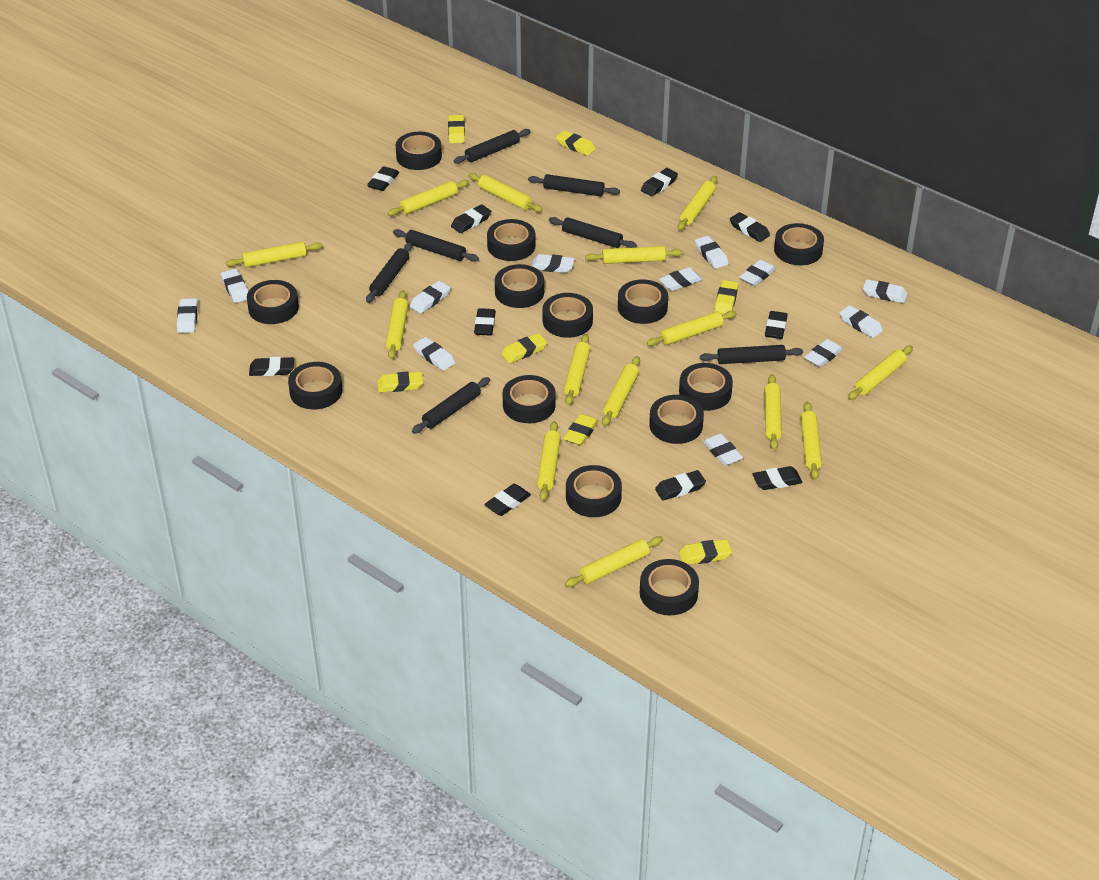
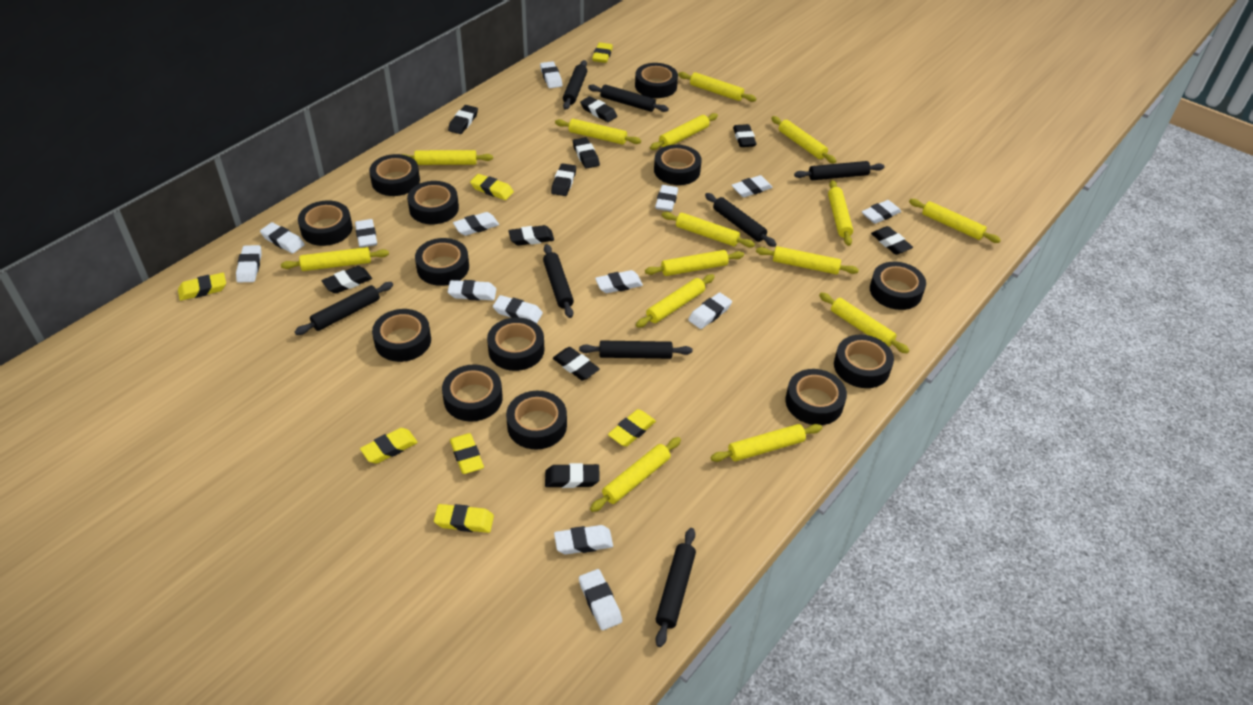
black rolling pin: [366,243,412,303] [393,229,479,262] [412,377,490,434] [454,129,531,164] [528,174,620,196] [549,217,637,248] [700,345,803,364] = 7 -> [295,282,393,335] [543,244,574,318] [563,60,587,110] [579,340,692,359] [588,84,669,112] [656,528,696,647] [705,193,777,247] [794,161,885,180] = 8
white eraser: [177,298,198,333] [221,269,248,303] [410,281,450,313] [413,337,455,371] [531,254,575,273] [659,267,702,291] [695,236,729,269] [703,433,743,466] [739,260,776,286] [804,339,843,367] [840,305,883,338] [863,279,907,303] = 12 -> [236,245,262,283] [260,222,305,254] [355,219,377,248] [448,280,496,301] [453,212,499,236] [493,295,543,324] [540,61,562,88] [554,525,613,555] [579,569,622,630] [595,270,643,293] [655,185,678,211] [688,292,732,329] [732,175,773,197] [862,200,901,224] = 14
yellow rolling pin: [226,242,323,268] [386,291,408,359] [388,180,469,216] [468,173,542,212] [537,421,561,501] [564,334,590,405] [565,536,663,587] [585,246,683,264] [602,356,640,426] [647,311,736,346] [678,176,717,230] [764,374,782,450] [800,402,822,480] [848,345,913,400] = 14 -> [281,247,389,271] [401,150,493,165] [555,119,641,145] [590,437,681,512] [636,274,715,328] [645,250,744,276] [650,113,718,150] [662,212,755,248] [678,72,757,102] [711,424,822,462] [756,246,859,275] [771,116,836,163] [819,293,910,353] [828,180,853,246] [909,199,1001,243] = 15

